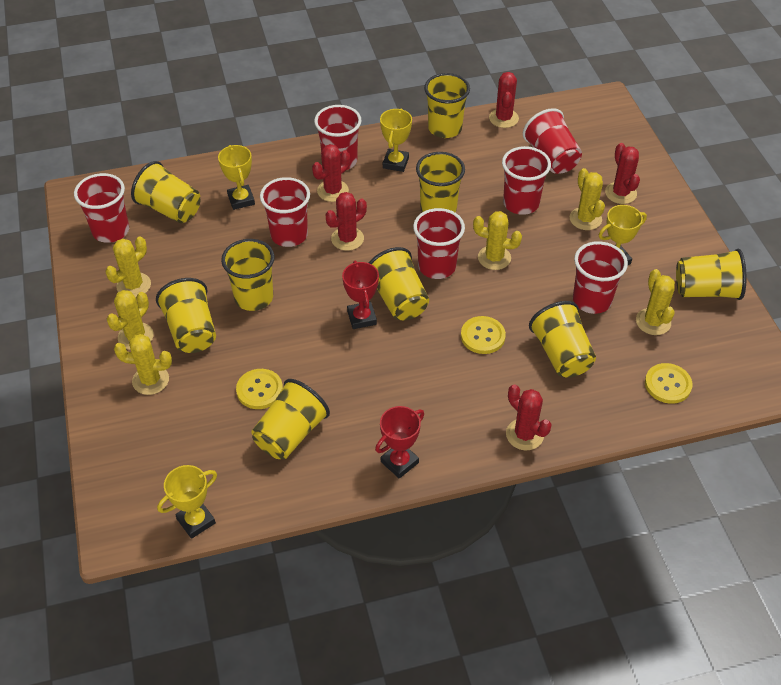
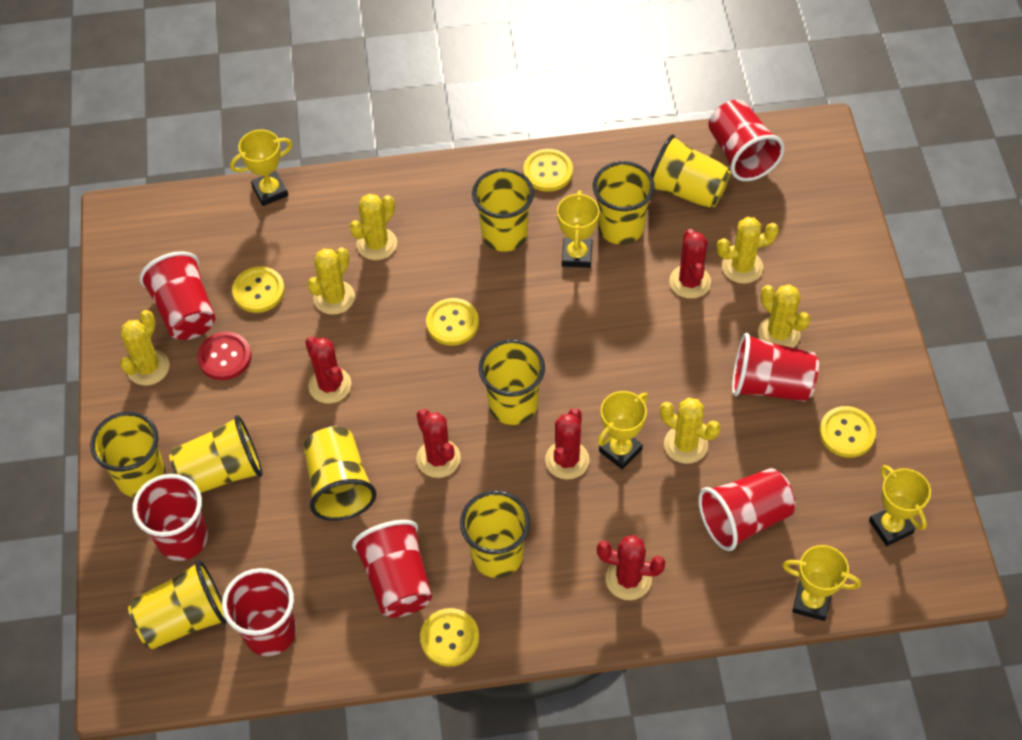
red button: none = 0 -> [197,332,251,380] = 1
red trophy: [342,260,379,329] [375,406,424,479] = 2 -> none = 0
yellow button: [236,369,283,409] [461,316,506,354] [645,363,693,404] = 3 -> [232,266,285,313] [420,608,479,667] [426,298,479,346] [523,149,573,192] [819,406,876,458] = 5
yellow trophy: [157,465,217,539] [218,145,255,210] [380,108,412,172] [599,205,647,265] = 4 -> [230,129,292,206] [557,190,600,268] [598,391,648,469] [782,545,861,621] [869,465,931,546] = 5

